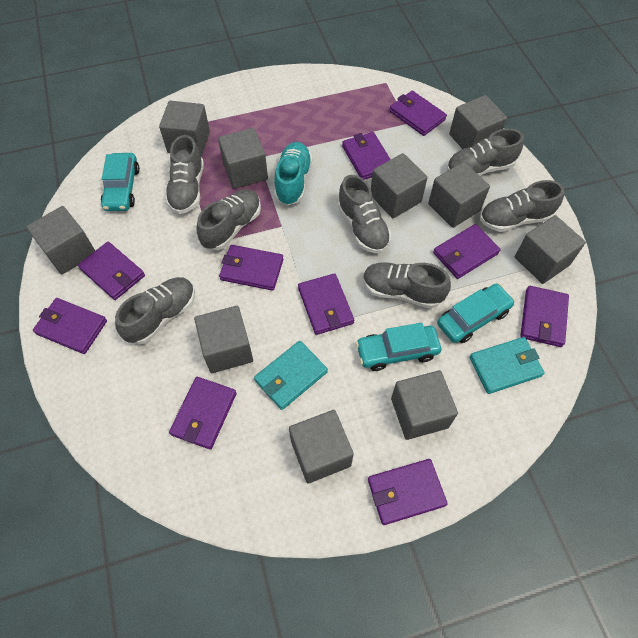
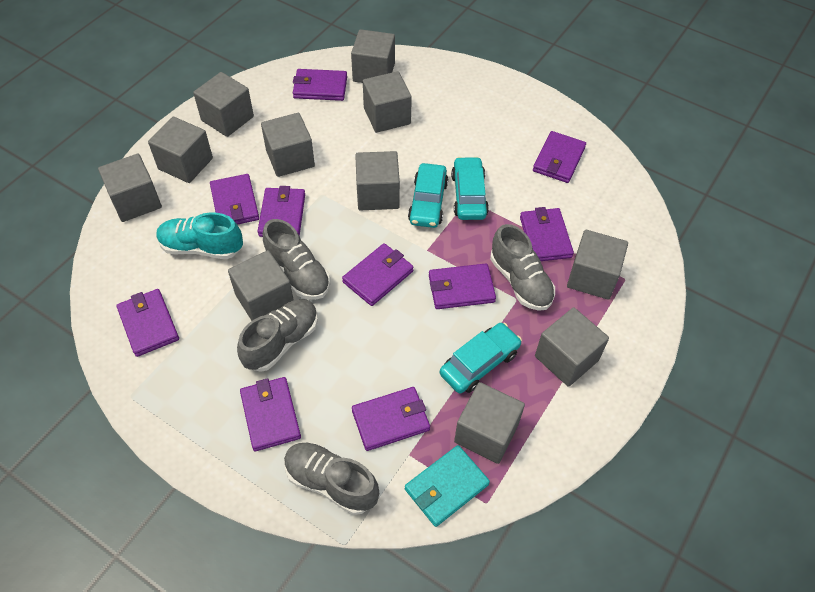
grey cube: [26,206,95,274] [159,101,210,157] [194,306,253,373] [218,128,268,189] [289,410,354,484] [371,153,428,218] [391,370,458,440] [428,162,490,228] [449,95,507,149] [515,215,586,284] = 10 -> [98,154,162,222] [148,117,213,183] [193,72,254,137] [228,250,294,321] [261,113,315,177] [351,29,395,83] [355,151,400,210] [363,71,412,133] [454,382,525,464] [535,307,609,387] [567,230,628,300] = 11
grey shoe: [115,277,195,344] [165,135,204,214] [196,189,261,250] [338,175,391,253] [363,262,451,309] [447,129,524,176] [480,180,565,232] = 7 -> [237,299,318,372] [263,219,330,300] [284,443,379,515] [490,224,555,311] = 4
turquoise wallet: [254,341,328,410] [469,337,545,394] = 2 -> [405,445,490,527] = 1

